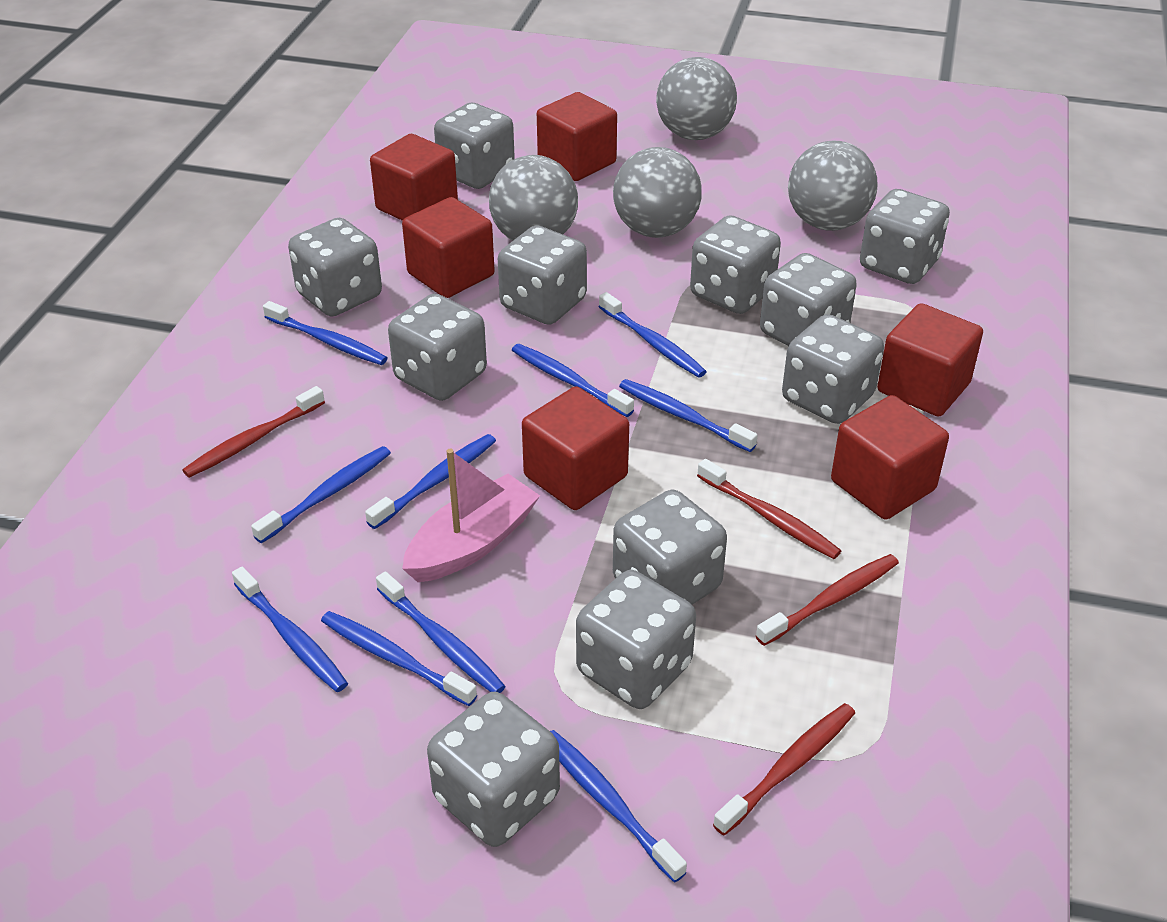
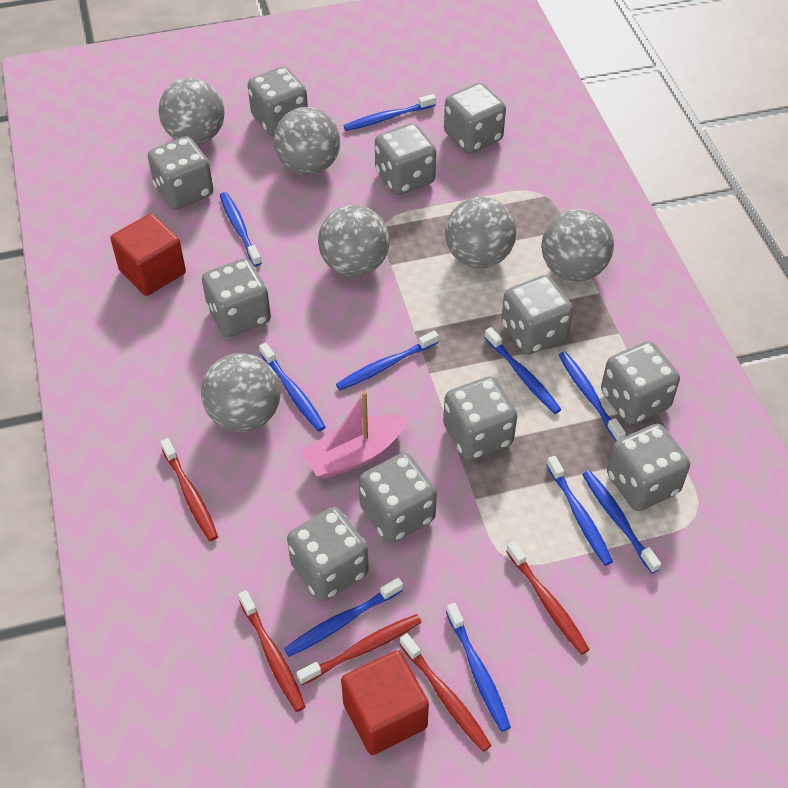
grey ball: [489,155,578,241] [613,147,702,238] [656,57,737,140] [788,141,878,231] = 4 -> [158,78,225,144] [201,353,280,432] [274,107,340,175] [318,205,389,277] [445,196,516,268] [541,209,614,281] = 6
red cube: [370,134,458,221] [402,197,495,298] [522,387,629,510] [537,92,617,181] [831,395,949,520] [877,303,983,417] = 6 -> [110,214,186,296] [341,650,429,755] = 2
red toothbrush: [182,386,325,478] [697,459,841,559] [713,703,855,835] [756,554,899,646] = 4 -> [160,438,218,541] [238,590,306,712] [296,614,422,685] [400,633,492,752] [506,541,590,655] = 5

